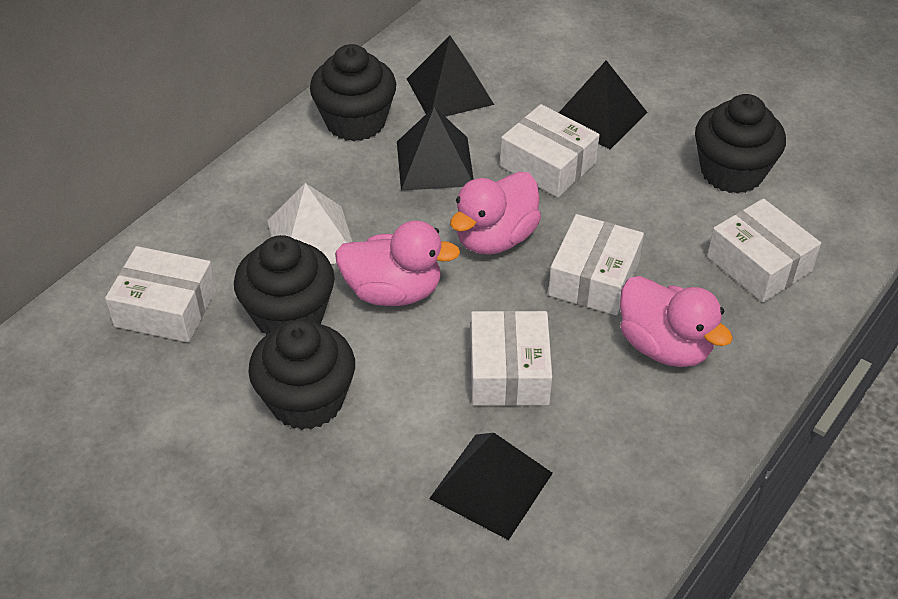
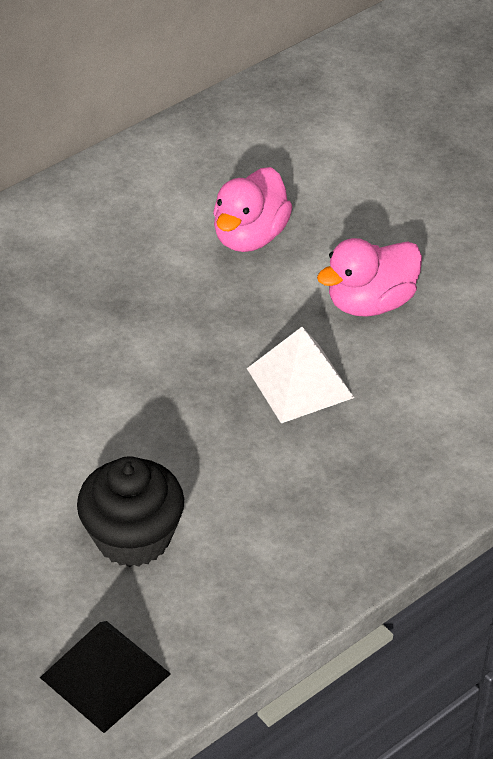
black cupcake: [234,235,335,335] [248,320,355,430] [310,44,396,142] [695,94,786,194] = 4 -> [77,456,184,567] = 1
black pyramid: [397,107,474,191] [407,36,494,117] [429,433,553,540] [559,60,648,149] = 4 -> [40,621,171,733] = 1
pink duck: [335,221,460,306] [450,172,541,255] [620,276,733,367] = 3 -> [213,167,292,252] [317,238,422,317] = 2
white box: [105,246,216,342] [471,311,552,406] [500,104,599,197] [548,214,644,315] [707,198,821,302] = 5 -> none = 0

